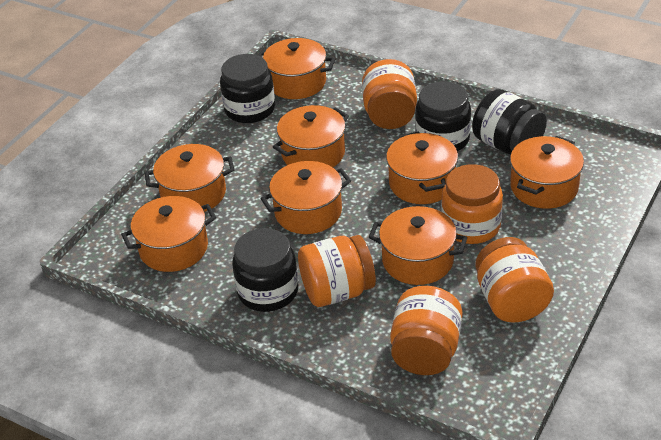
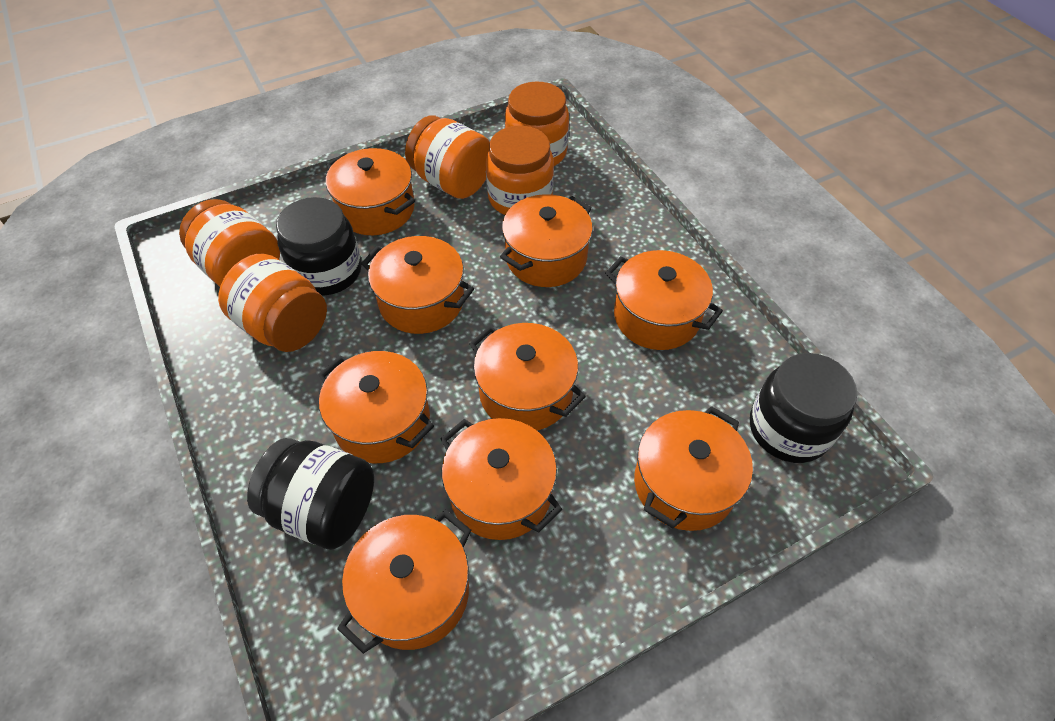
black jar: [220,54,275,123] [232,228,298,312] [415,81,471,151] [472,89,547,154] = 4 -> [247,438,374,550] [276,197,362,296] [750,353,857,463] = 3
orange pot: [121,196,216,272] [145,144,234,212] [258,38,335,99] [260,161,351,234] [273,105,349,167] [369,206,467,285] [386,131,458,204] [510,136,584,209] = 8 -> [318,351,434,463] [326,148,415,235] [337,510,471,654] [361,236,474,334] [440,418,562,540] [469,323,586,431] [500,194,593,287] [605,250,723,350] [634,406,753,531] = 9

